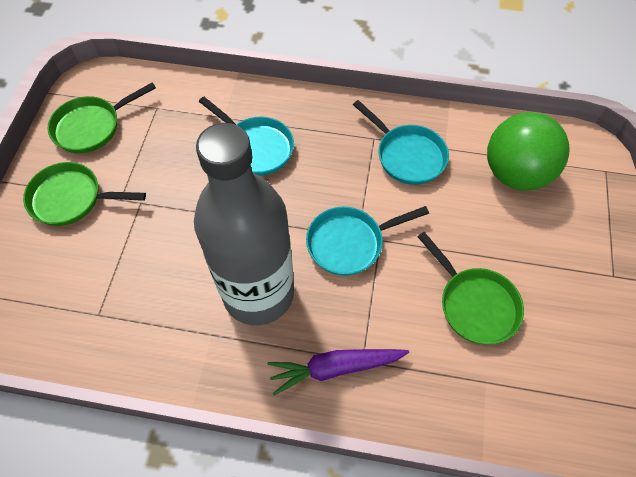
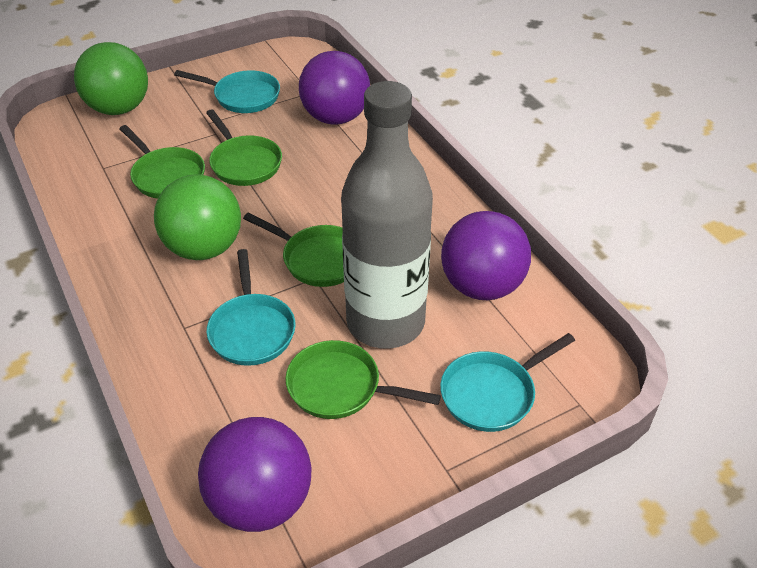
green ball: [487,112,570,190] = 1 -> [74,42,148,115] [154,175,241,260] = 2
green pan: [23,162,146,226] [48,82,156,153] [417,232,524,344] = 3 -> [119,125,205,199] [206,109,282,186] [243,212,344,287] [285,340,441,419] = 4
purple ball: none = 0 -> [198,417,312,532] [299,51,370,125] [441,211,531,300] = 3
purple carrot: [268,349,409,396] = 1 -> none = 0

